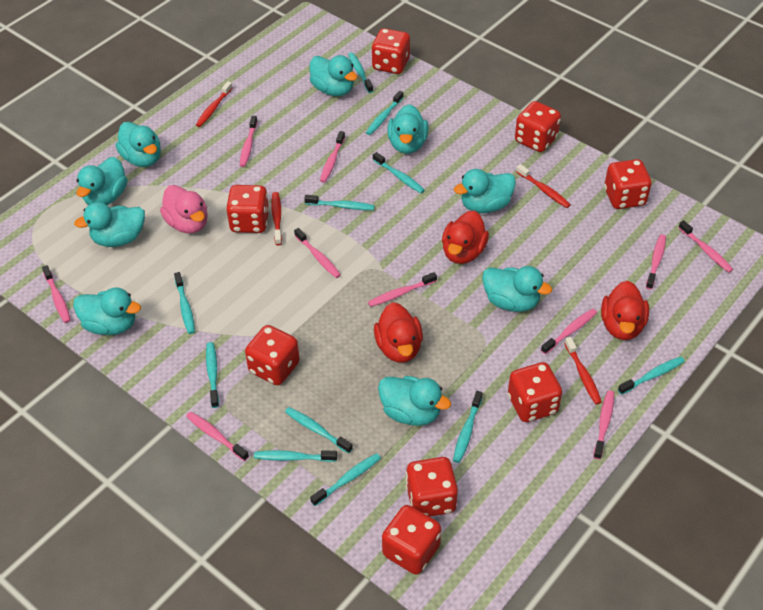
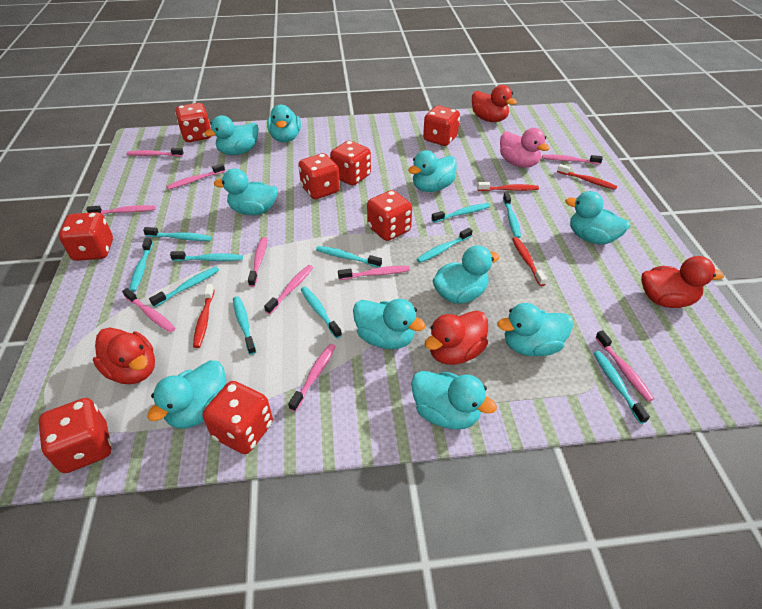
red duck: [374,302,423,363] [442,210,489,264] [601,281,649,340] = 3 -> [93,327,155,384] [425,311,488,365] [472,85,517,122] [641,256,724,308] = 4
turquoise duck: [73,288,141,335] [74,202,145,247] [77,157,127,205] [116,122,161,167] [309,55,357,96] [378,376,451,426] [387,104,428,154] [454,169,516,213] [482,266,552,312] = 9 -> [147,360,226,429] [204,115,259,155] [214,168,278,215] [267,105,301,142] [353,299,426,349] [408,150,457,192] [411,371,497,430] [433,245,499,304] [497,303,573,356] [565,191,630,245] = 10

